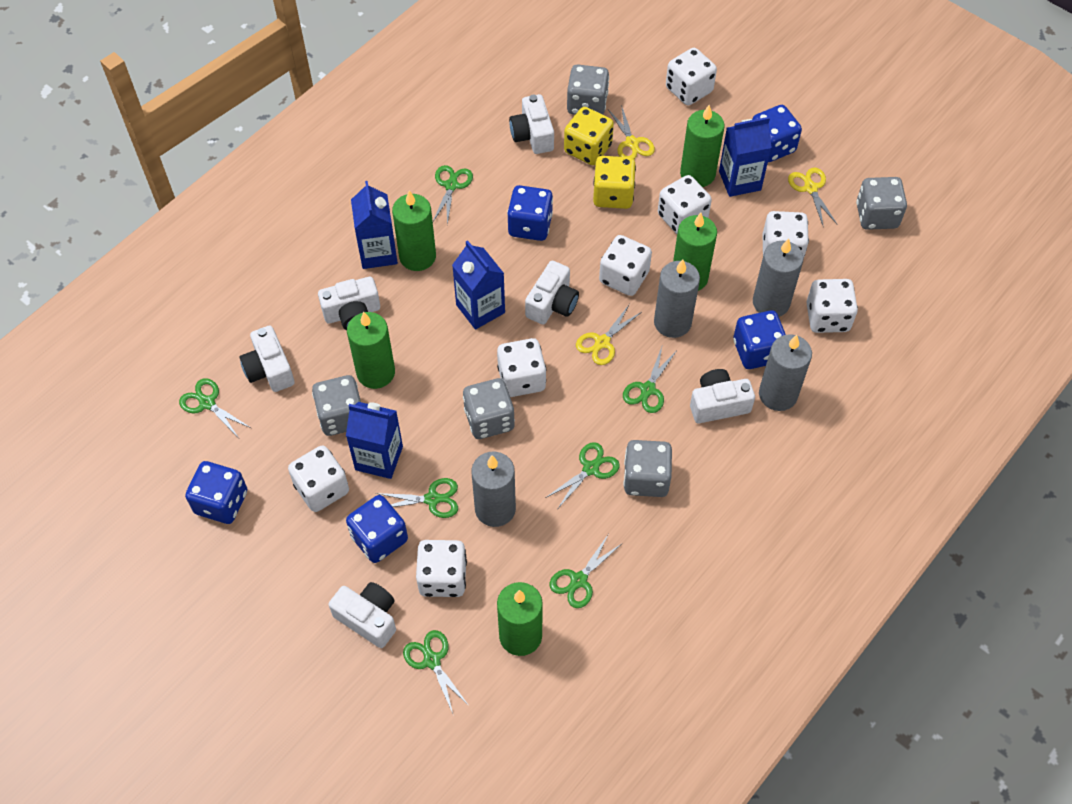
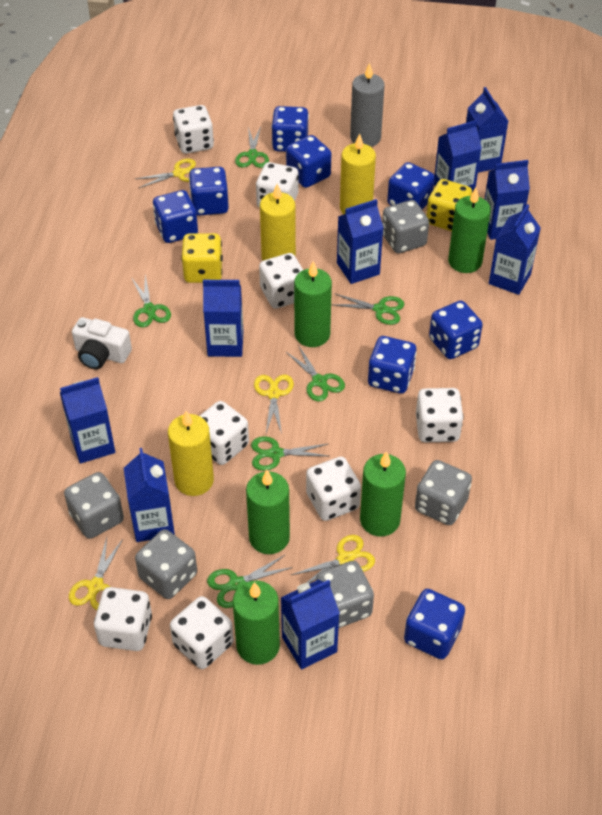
blue carton: [346,402,403,479] [351,181,398,269] [452,240,505,329] [719,117,772,197] = 4 -> [60,377,115,463] [124,448,175,542] [203,280,243,357] [281,580,340,670] [337,199,383,284] [434,120,482,192] [466,87,509,173] [485,160,530,240] [489,204,541,295] = 9
blue dice: [185,461,247,524] [346,495,408,563] [507,185,553,241] [733,310,786,369] [752,105,802,162] = 5 -> [153,190,198,243] [189,167,229,216] [271,106,309,152] [286,135,331,188] [368,336,417,394] [387,162,435,209] [404,589,465,659] [429,300,483,359] = 8
green scissors: [179,378,251,437] [375,478,458,518] [403,630,470,713] [433,165,473,225] [545,442,620,508] [550,535,621,608] [623,344,676,413] = 7 -> [131,275,171,327] [207,555,293,608] [235,126,269,168] [251,436,328,471] [285,345,345,402] [331,294,404,325] = 6
grey candle: [471,451,516,527] [654,259,700,338] [753,238,804,317] [759,334,812,411] = 4 -> [350,63,385,147] = 1
white camera: [239,326,295,392] [318,277,380,330] [329,582,396,648] [509,94,554,154] [525,261,579,325] [690,369,755,423] = 6 -> [72,317,132,369] = 1
yellow candle: none = 0 -> [168,411,214,496] [260,184,296,260] [340,133,376,214] = 3
yellow scissors: [576,305,642,365] [608,105,655,159] [788,167,837,225] = 3 -> [69,537,123,610] [136,159,196,188] [254,375,294,434] [291,535,375,583] = 4

